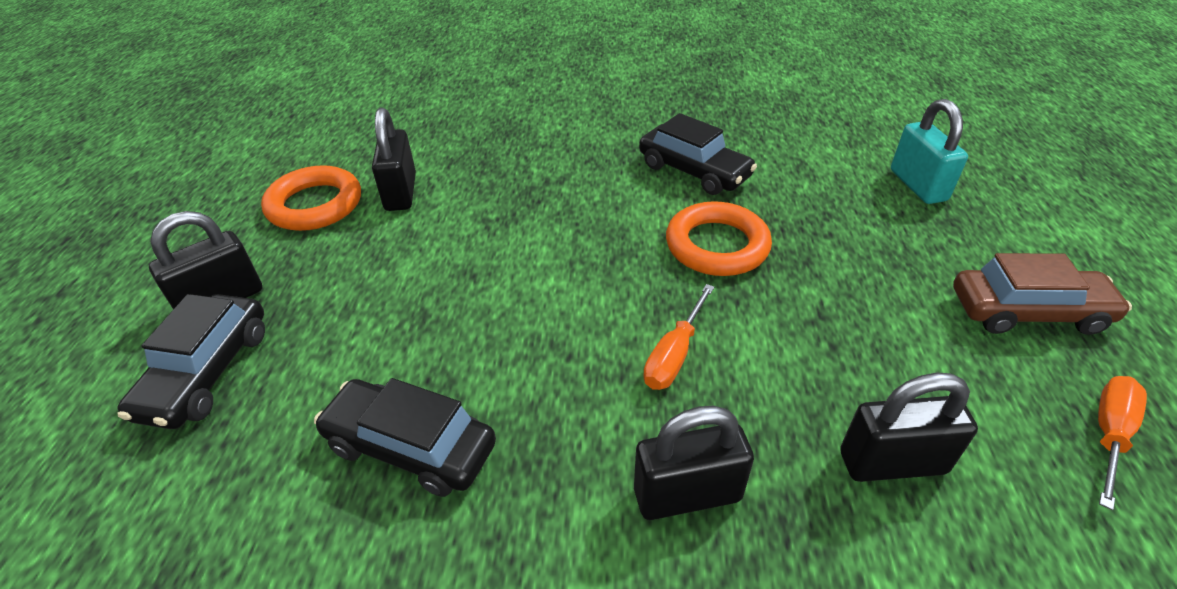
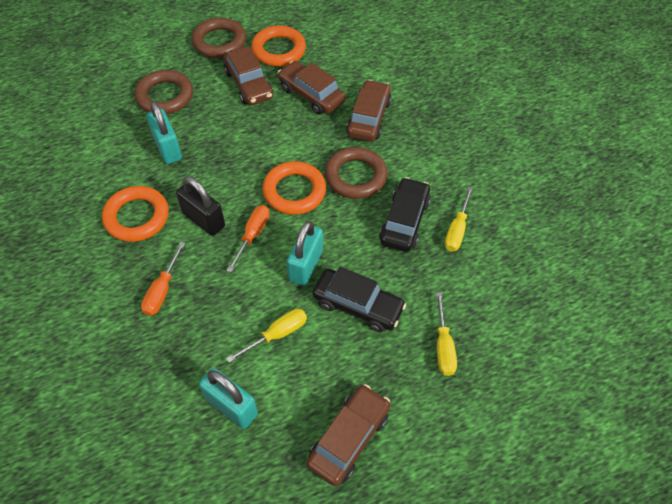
black car: [118,294,265,429] [314,378,496,497] [639,113,757,195] = 3 -> [312,267,406,332] [379,177,431,252] = 2
black padlock: [149,211,262,309] [372,108,416,211] [634,406,754,520] [840,372,978,482] = 4 -> [176,176,225,236] = 1
brown car: [953,253,1132,335] = 1 -> [223,46,273,105] [278,61,346,115] [306,384,390,486] [346,80,392,142] = 4
brown ring: none = 0 -> [134,70,193,114] [192,17,246,58] [325,147,388,199] = 3
orange ring: [261,165,361,231] [666,201,772,276] = 2 -> [102,186,169,242] [251,25,306,67] [262,161,326,215] = 3
turquoise padlock: [891,99,968,204] = 1 -> [146,101,182,164] [199,368,258,429] [287,221,323,286] = 3
yellow screwdriver: none = 0 -> [226,309,307,363] [436,292,457,376] [445,187,473,251] = 3

